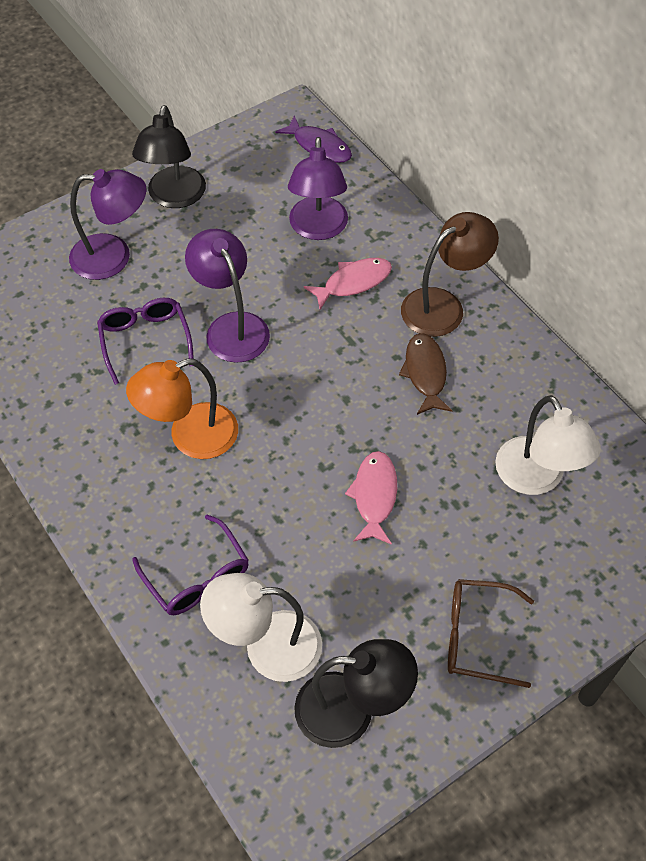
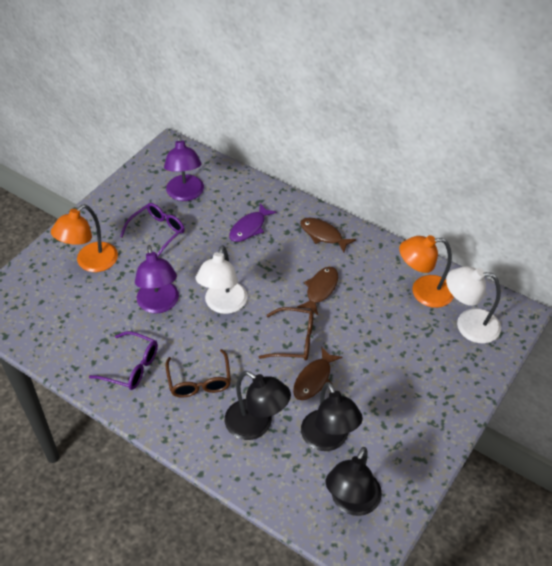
black lamp: [132,105,206,208] [294,639,418,748] = 2 -> [225,371,291,440] [301,382,363,451] [326,447,382,516] = 3
brown fish: [399,333,453,415] = 1 -> [293,346,342,400] [297,267,338,315] [300,218,356,252] = 3
brown glasses: [448,579,534,688] = 1 -> [165,349,231,398] [259,307,314,360] = 2
brown lamp: [401,212,499,337] = 1 -> none = 0
orange lamp: [126,359,238,459] = 1 -> [51,204,118,272] [399,235,454,308] = 2
pink fish: [304,258,392,310] [345,451,397,545] = 2 -> none = 0
purple lamp: [69,169,147,280] [185,229,270,363] [288,137,348,240] = 3 -> [135,245,179,313] [164,135,204,201] = 2

